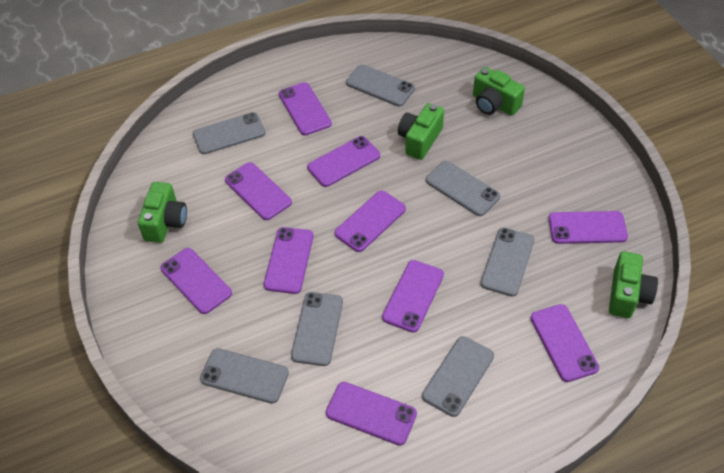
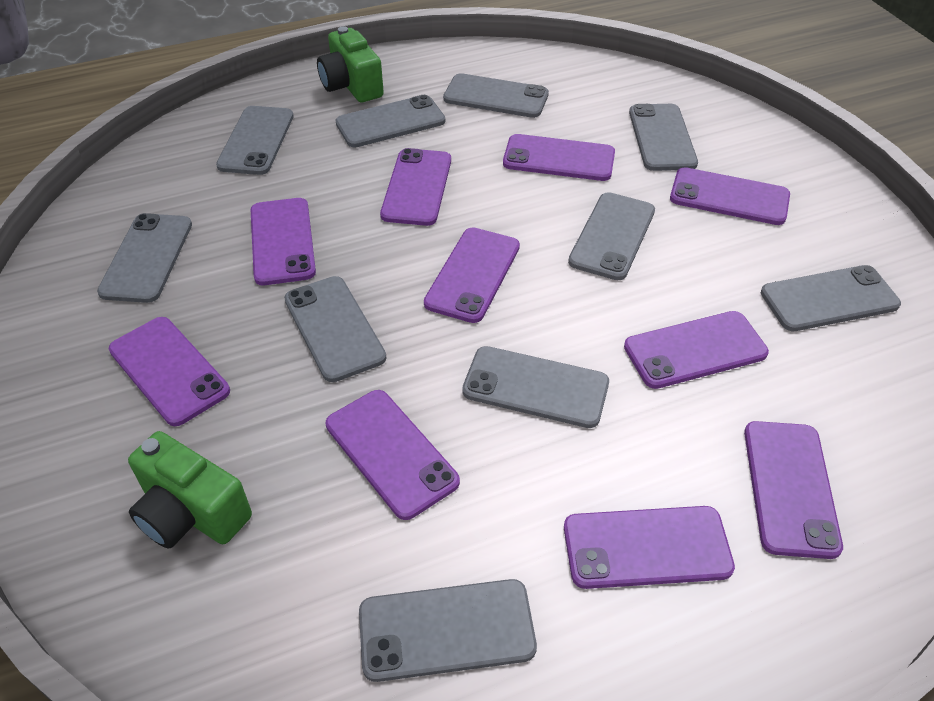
green camera: [138,182,187,243] [398,103,444,160] [473,67,525,116] [609,251,658,318] = 4 -> [128,431,252,549] [317,26,384,103] = 2
grey phone: [193,112,265,154] [200,348,289,404] [291,292,343,366] [346,64,415,106] [422,336,494,417] [426,161,500,216] [480,227,535,297] = 7 -> [97,213,192,303] [216,106,294,175] [284,276,386,382] [336,95,445,147] [359,579,537,682] [443,73,549,118] [462,346,609,428] [568,192,655,280] [629,104,698,171] [761,265,901,331] = 10

